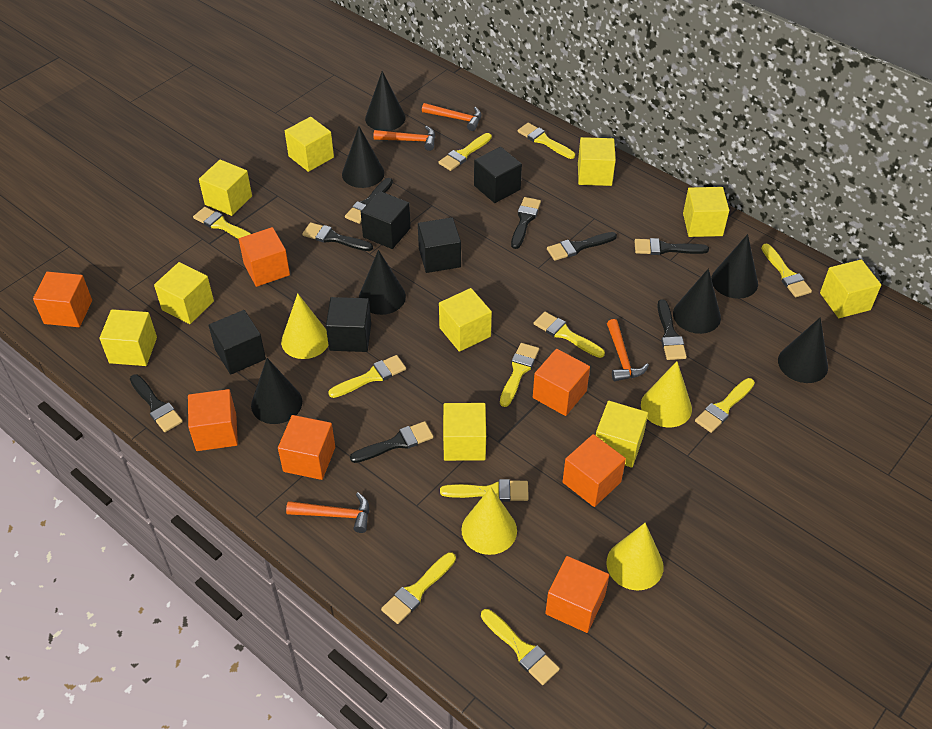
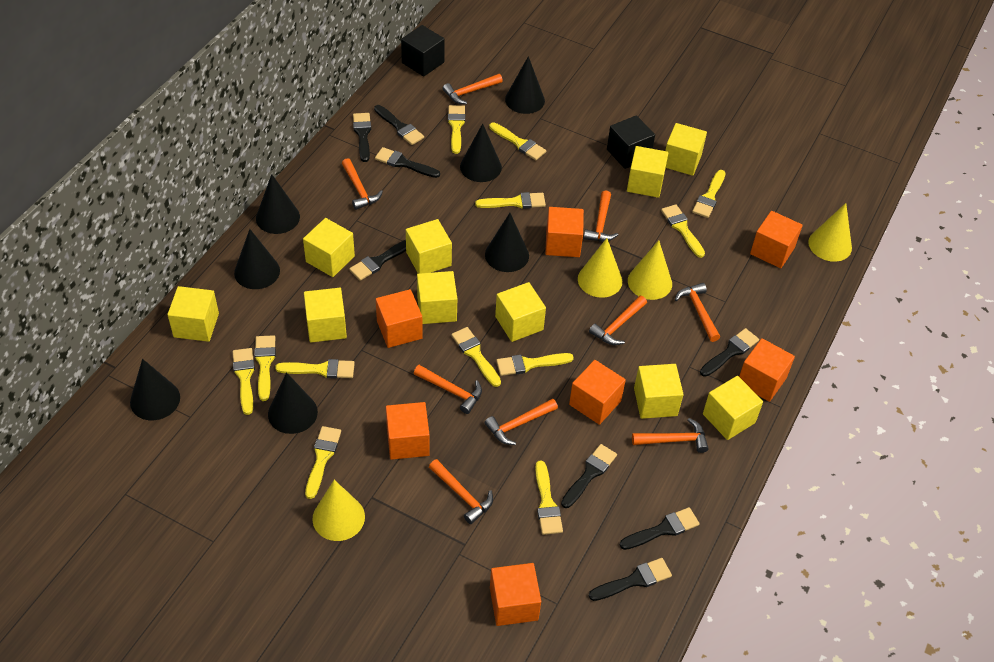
black cube: [209,310,266,374] [326,297,371,352] [361,191,411,249] [418,217,461,273] [474,147,522,203] = 5 -> [401,25,445,77] [607,115,655,169] = 2
orange hammer: [286,493,369,533] [374,126,435,151] [422,103,481,131] [607,319,649,381] = 4 -> [342,158,383,210] [414,365,482,414] [429,459,493,524] [442,74,503,104] [484,398,558,445] [583,191,618,242] [589,296,647,345] [632,418,709,453] [675,283,720,342] = 9
yellow brush: [193,207,251,239] [328,355,406,398] [381,552,456,624] [438,133,492,171] [440,479,529,502] [481,609,560,685] [500,343,539,407] [518,123,575,159] [534,312,605,358] [695,378,755,433] [761,244,812,297] = 11 -> [233,348,255,415] [254,335,276,401] [275,359,355,379] [305,426,341,499] [448,105,465,154] [451,327,501,387] [475,192,546,209] [489,122,546,160] [496,353,574,376] [535,460,563,535] [661,204,705,258] [692,170,726,218] = 12

